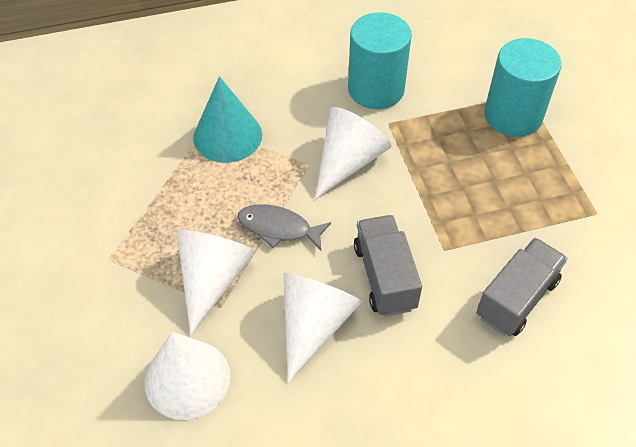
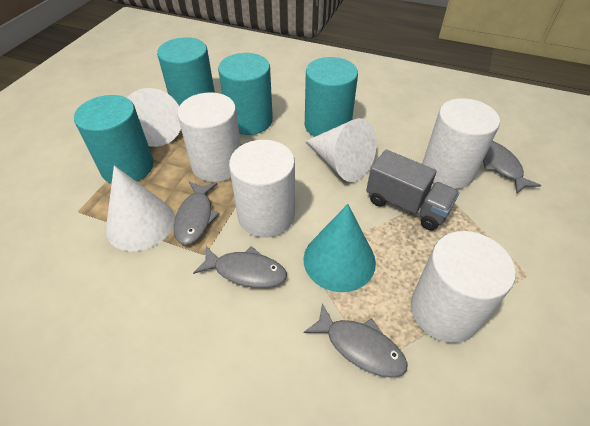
grey fish: [238,204,331,250] = 1 -> [174,182,219,245] [193,246,287,288] [303,303,408,378] [483,141,541,193] = 4
grey truck: [354,215,422,316] [476,238,567,336] = 2 -> [366,150,459,230] = 1
turquoise cylinder: [348,12,412,109] [484,38,562,137] = 2 -> [74,95,154,184] [157,37,215,106] [218,53,273,135] [305,57,358,137] = 4
white cone: [144,332,230,420] [177,230,255,335] [284,273,362,383] [315,107,392,200] = 4 -> [106,165,175,251] [127,88,181,147] [306,118,377,182] = 3
white cylinder: none = 0 -> [177,92,241,182] [229,140,295,238] [411,231,516,343] [422,98,500,189] = 4

